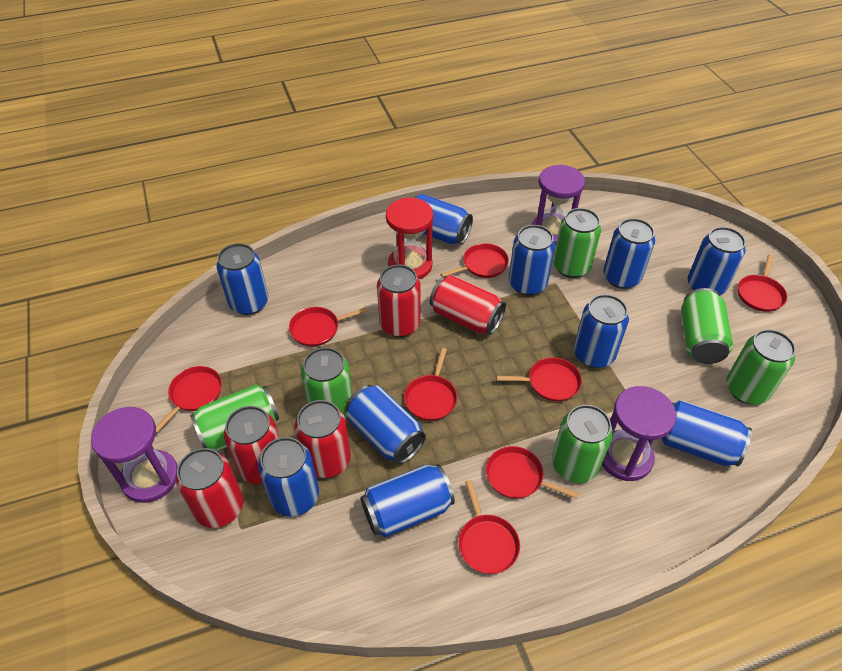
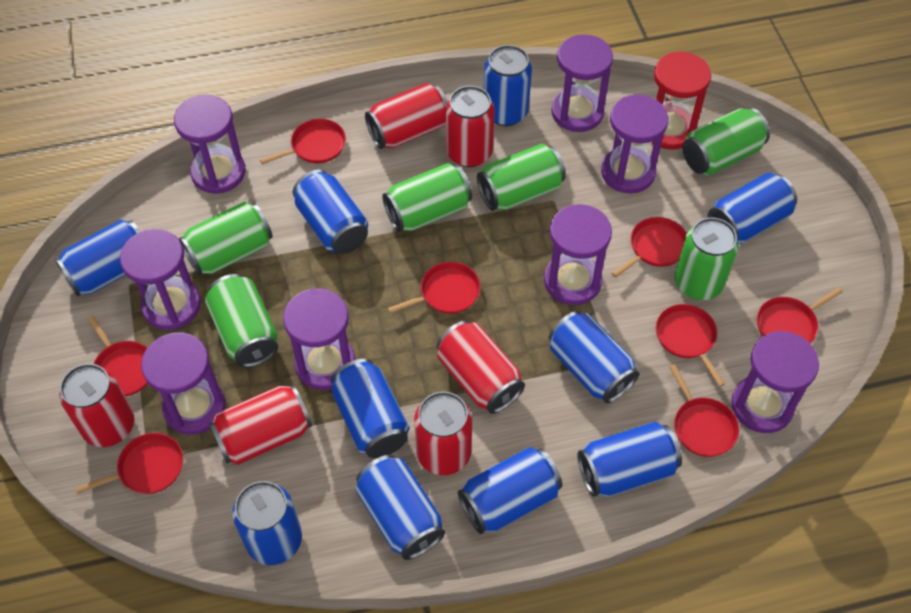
purple hourglass: [91,407,178,503] [532,165,585,246] [602,386,676,481] = 3 -> [120,229,201,330] [141,333,225,435] [174,95,246,194] [283,288,355,390] [544,204,612,305] [551,34,613,132] [601,95,668,194] [731,331,819,433] = 8
red can: [176,448,243,528] [224,406,279,484] [295,400,351,478] [377,265,421,337] [430,275,506,335] = 5 -> [59,363,134,447] [209,385,312,465] [365,83,448,149] [414,392,472,475] [437,321,525,414] [446,86,495,167] = 6

